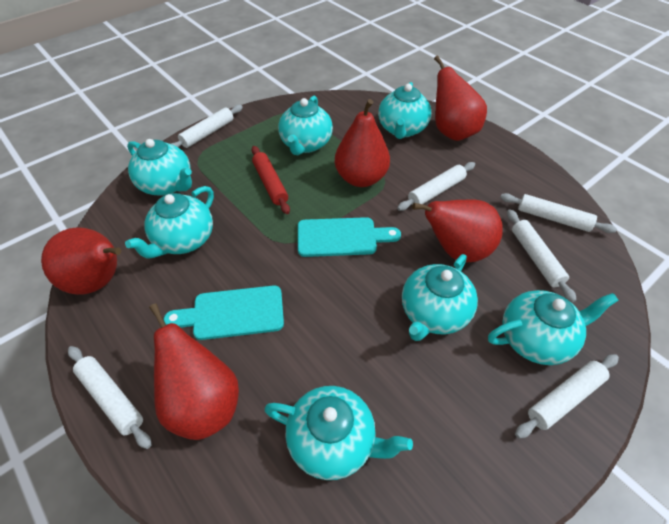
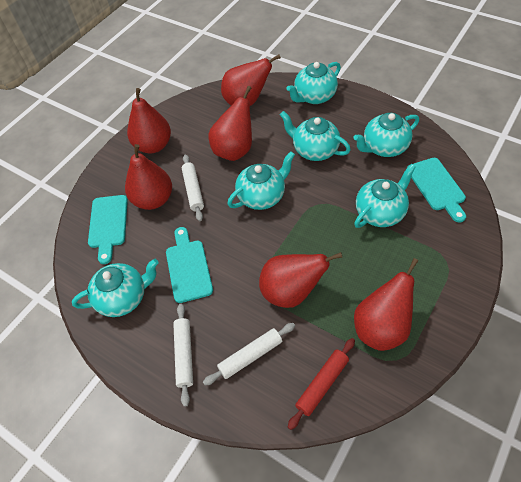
red pear: [41,227,121,295] [149,304,239,440] [335,99,390,187] [412,200,503,262] [434,56,487,141] = 5 -> [125,144,172,210] [127,88,171,153] [209,86,252,161] [221,54,281,106] [259,252,342,308] [354,258,418,351] = 6
turquoise cutting board: [163,286,284,340] [298,217,401,257] = 2 -> [88,195,128,264] [166,227,213,303] [407,158,466,223] = 3
turquoise teapot: [125,186,214,258] [127,139,192,195] [264,386,413,480] [278,96,333,155] [378,82,431,139] [402,254,478,341] [488,290,619,365] = 7 -> [72,259,159,317] [227,151,295,210] [280,111,351,161] [286,62,341,104] [353,113,419,157] [354,164,416,228] = 6
white rolling pin: [68,346,152,449] [171,105,243,148] [397,162,475,211] [500,193,617,233] [507,209,576,302] [515,354,619,439] = 6 -> [173,304,193,407] [182,155,204,221] [203,323,295,385] = 3

